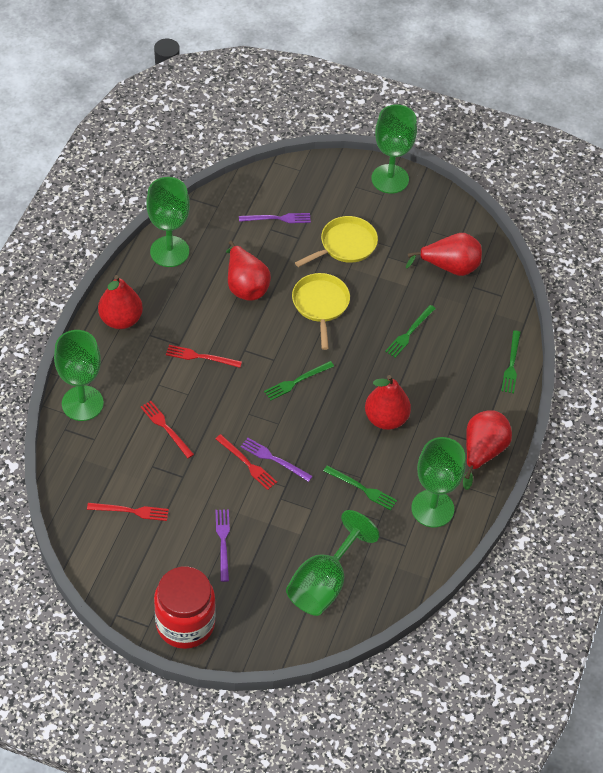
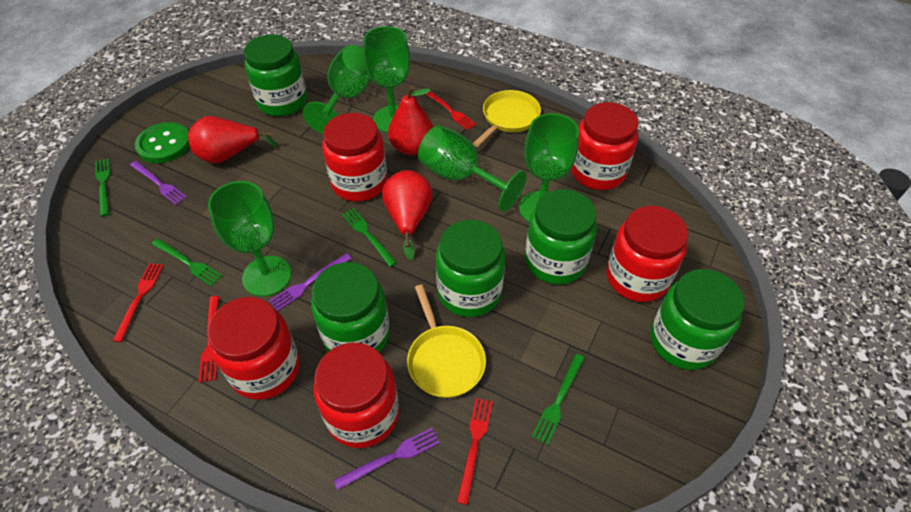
green button: none = 0 -> [135,122,190,163] = 1
green jar: none = 0 -> [244,34,307,116] [311,262,390,352] [436,220,506,317] [525,189,597,285] [650,269,744,370] = 5
red jar: [154,567,216,649] = 1 -> [208,297,300,400] [314,343,399,448] [322,113,387,201] [571,102,639,190] [606,206,688,302] = 5
red pear: [98,275,143,329] [226,241,271,300] [365,375,411,430] [406,233,482,276] [463,410,512,490] = 5 -> [188,116,278,164] [382,170,433,260] [388,86,433,155] = 3

